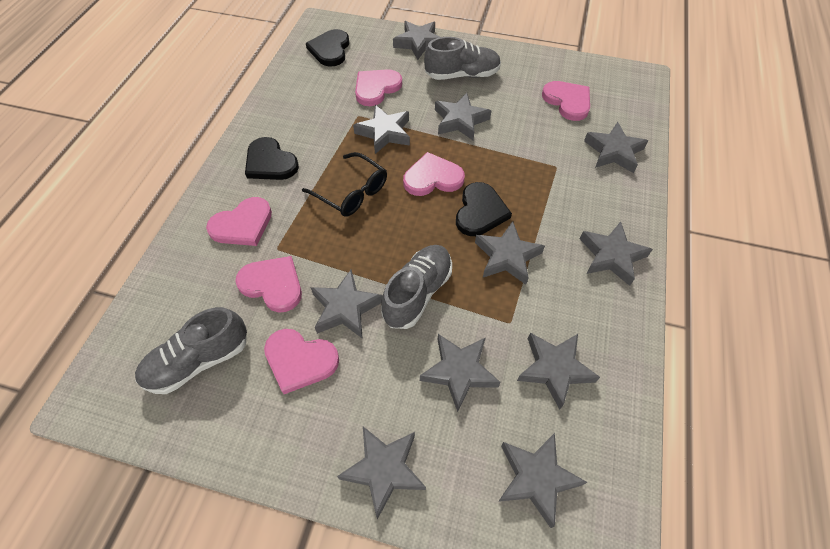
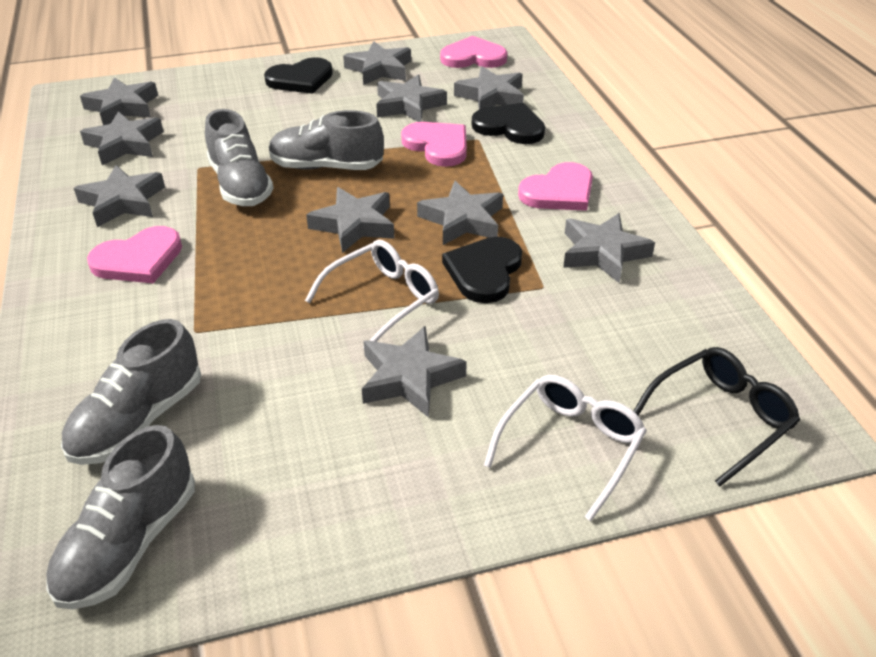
grey shoe: [135,307,247,394] [381,245,452,329] [424,37,501,80] = 3 -> [46,425,195,609] [61,319,201,465] [205,109,274,206] [269,110,384,170] = 4
grey star: [310,270,383,339] [337,426,426,519] [353,105,410,154] [393,21,440,60] [420,334,501,412] [435,93,491,140] [475,221,545,285] [498,433,587,528] [517,333,600,410] [580,222,653,286] [584,122,648,173] = 11 -> [74,165,165,227] [80,77,158,125] [80,111,164,165] [306,187,394,253] [343,41,411,85] [362,326,467,418] [376,75,447,122] [417,181,503,245] [454,66,524,109] [563,213,655,283] = 10
pink heart: [206,197,272,246] [235,256,302,313] [264,329,339,394] [355,69,402,106] [403,152,465,196] [542,81,590,121] = 6 -> [87,226,182,283] [401,122,467,167] [440,36,508,68] [518,162,593,211] = 4
white glasses: none = 0 -> [305,240,439,348] [484,375,647,521] = 2

